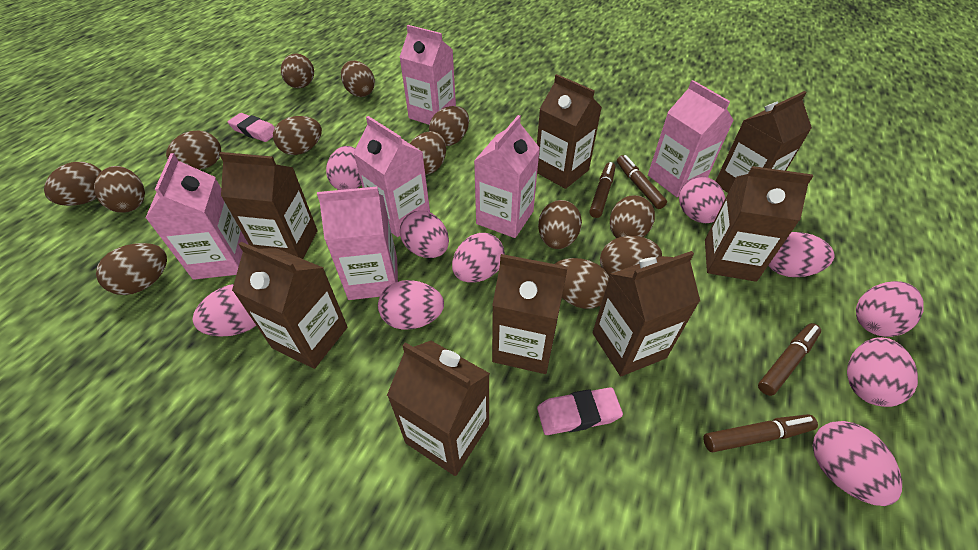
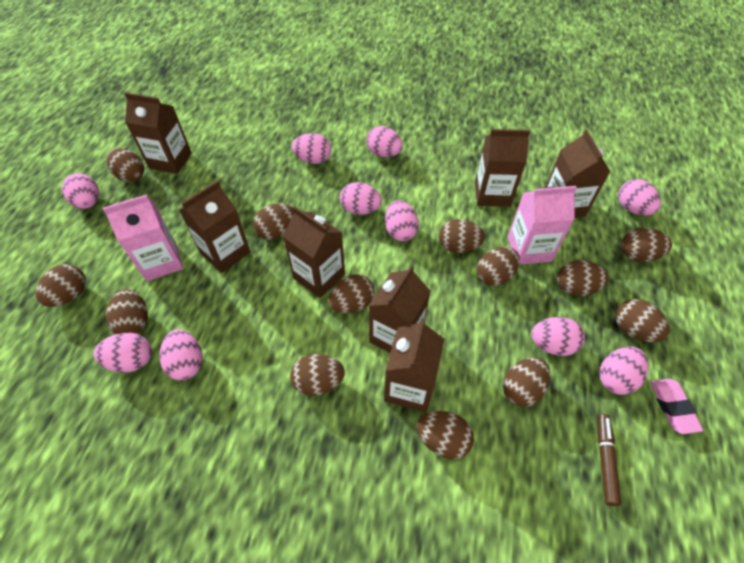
brown carton: [219,152,318,259] [232,242,347,369] [387,341,490,476] [492,254,568,374] [537,74,602,189] [592,251,700,376] [705,166,813,282] [716,91,812,193] = 8 -> [125,92,192,174] [179,181,251,273] [283,207,345,298] [369,265,430,353] [384,319,445,412] [475,129,530,207] [546,130,610,218] = 7
brown marker: [589,162,615,218] [617,155,667,209] [703,414,818,452] [758,323,821,396] = 4 -> [598,414,621,506] = 1
pink carton: [146,153,249,280] [317,187,398,300] [353,116,430,237] [399,25,456,125] [474,115,540,238] [648,80,734,197] = 6 -> [103,194,183,281] [508,186,577,265] = 2
pink eraser: [227,113,275,142] [537,387,623,435] = 2 -> [650,379,704,434] = 1

